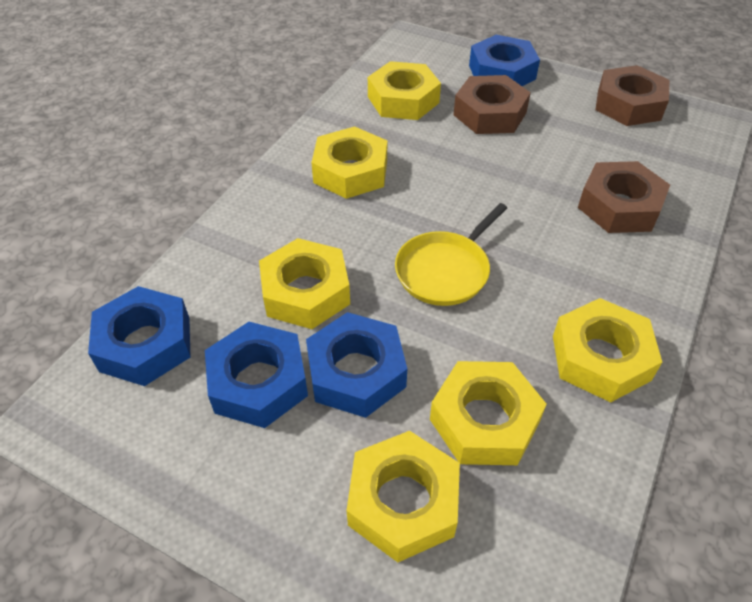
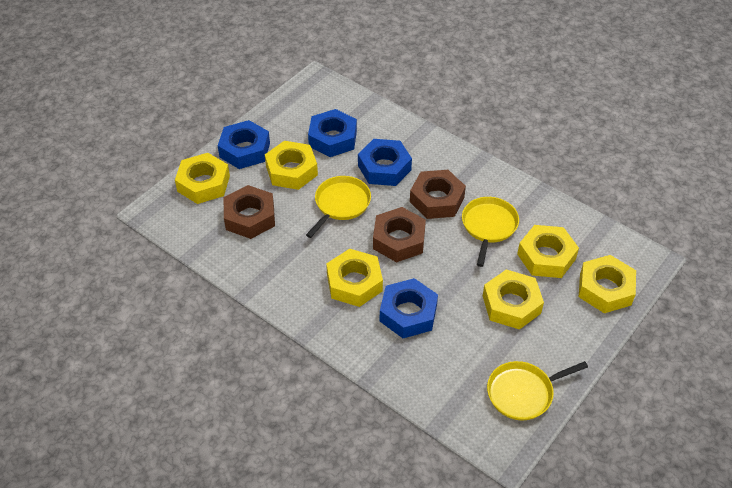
yellow pan: [395,203,507,306] = 1 -> [306,176,371,238] [462,197,519,267] [487,361,588,421] = 3

